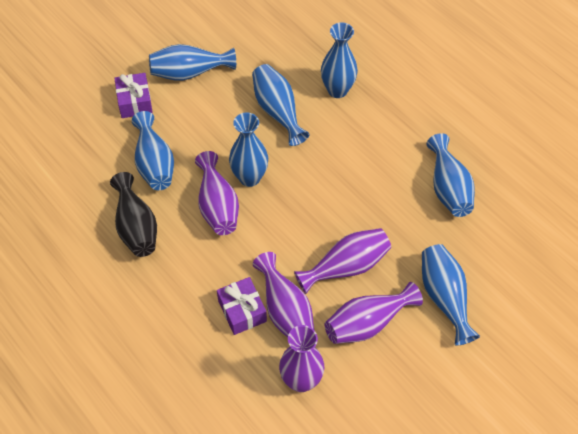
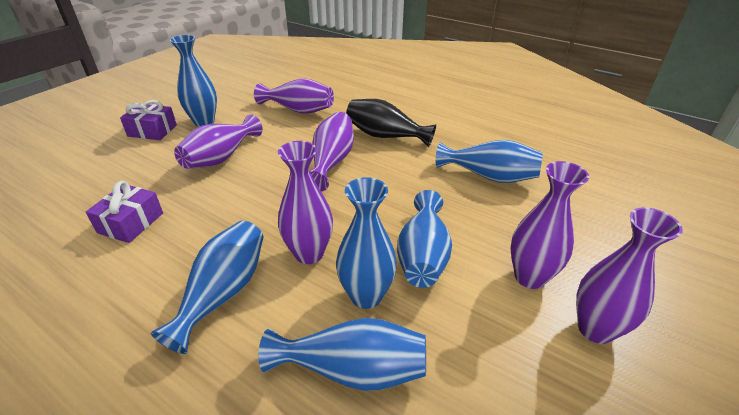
blue vase: [132,111,174,190] [149,44,236,81] [229,112,268,187] [252,64,310,146] [321,22,358,98] [422,244,480,346] [426,133,475,217] = 7 -> [151,220,263,354] [170,35,217,127] [259,318,426,391] [336,177,397,309] [397,190,452,288] [436,140,543,183] = 6
purple vase: [195,151,239,235] [253,252,314,338] [279,325,324,392] [294,228,391,294] [325,282,423,344] = 5 -> [174,114,263,169] [254,78,334,114] [278,141,333,264] [310,112,354,191] [510,161,589,289] [576,207,683,344] = 6

